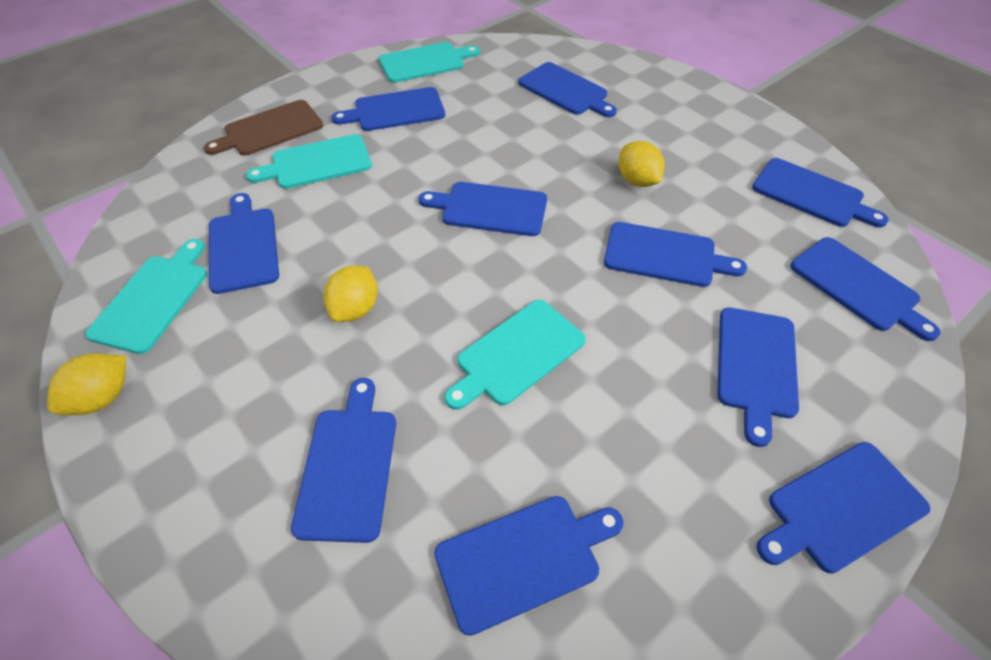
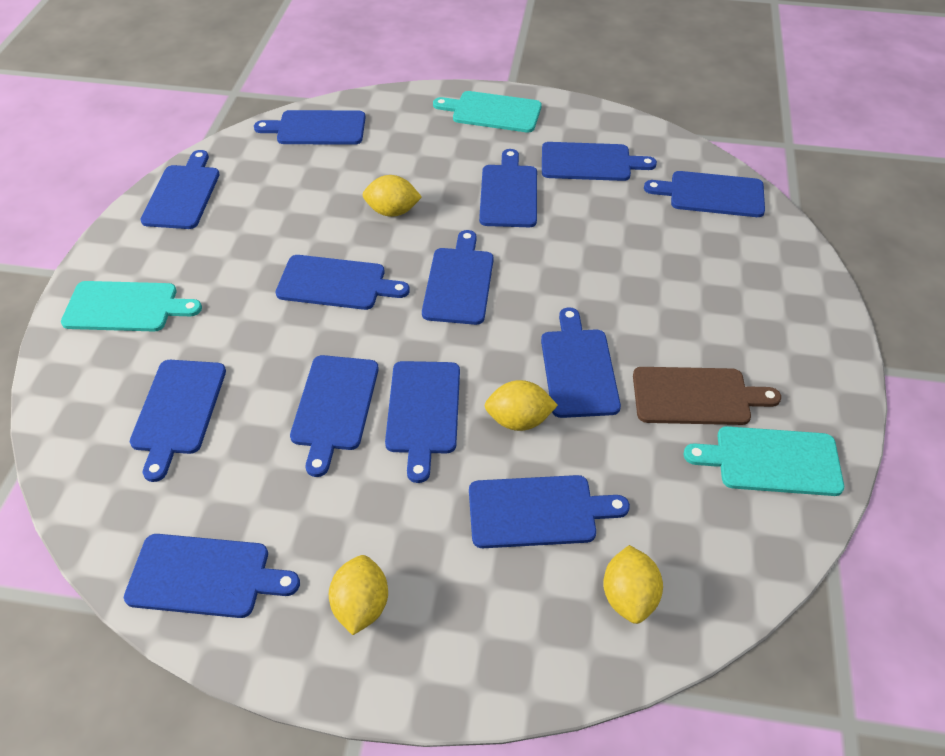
blue cutting board: [209,193,279,294] [291,378,396,543] [331,87,445,131] [419,182,547,236] [434,496,624,636] [518,62,617,117] [604,222,747,287] [717,307,799,447] [752,158,889,227] [757,442,930,574] [791,237,941,341] = 11 -> [124,534,300,618] [130,360,226,482] [140,150,220,229] [254,110,366,145] [276,255,410,310] [290,355,379,477] [385,361,460,483] [422,230,494,325] [469,475,630,548] [479,149,537,227] [541,307,621,418] [542,142,657,181] [644,171,765,217] = 13
turquoise cutting board: [85,239,207,354] [246,134,372,189] [379,42,480,83] [445,300,586,410] = 4 -> [61,281,202,332] [433,91,542,133] [683,426,844,496] = 3
yellow lemon: [47,353,126,415] [324,266,378,322] [619,141,665,187] = 3 -> [329,555,388,635] [363,175,422,217] [484,380,558,431] [603,545,663,624] = 4

